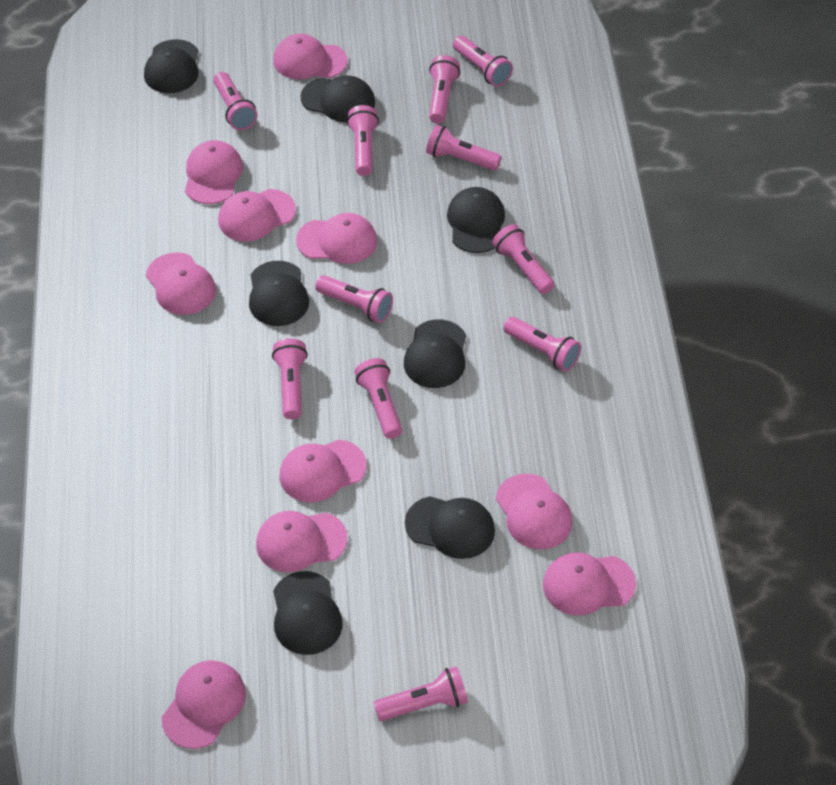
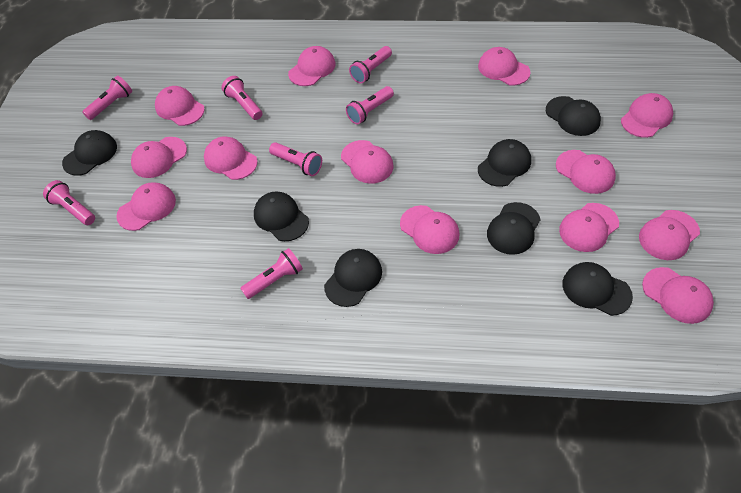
pink cap: [146,252,216,315] [162,660,246,749] [185,140,243,204] [218,189,296,241] [256,511,347,572] [273,34,347,79] [280,440,366,502] [296,213,377,264] [496,474,573,549] [543,552,636,615] = 10 -> [116,182,176,231] [131,137,187,178] [155,86,205,126] [204,136,258,180] [288,46,336,86] [341,140,393,184] [400,205,459,254] [478,47,531,86] [556,150,616,194] [559,203,619,252] [621,93,673,138] [639,210,700,260] [642,267,714,324] = 13
pink flashlight: [213,72,258,130] [272,338,308,419] [315,275,393,323] [347,105,379,176] [355,358,402,439] [373,666,468,721] [426,125,501,171] [429,55,460,123] [453,35,513,87] [492,224,555,294] [503,317,581,372] = 11 -> [43,180,95,225] [82,76,132,120] [221,76,263,120] [240,248,303,299] [269,142,322,176] [346,86,394,124] [349,46,392,83] = 7

